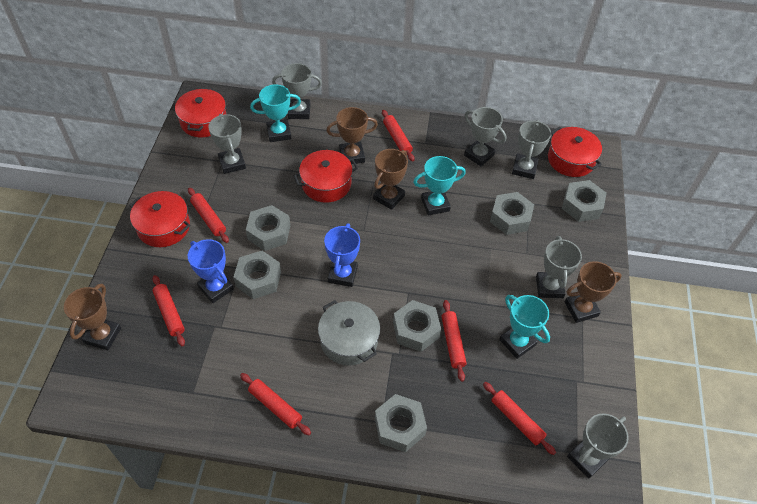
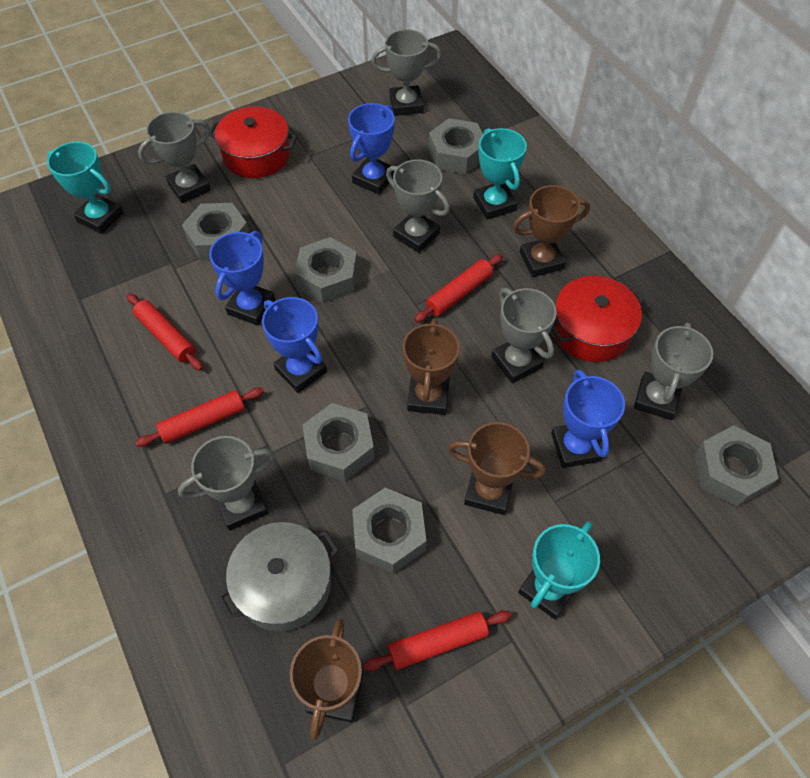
blue trophy: [188,239,234,303] [324,223,360,287] = 2 -> [209,231,275,326] [262,297,327,393] [348,103,395,195] [551,369,625,468] = 4
red pot: [129,191,190,247] [175,88,226,137] [294,150,358,203] [548,127,602,177] = 4 -> [209,106,297,178] [551,276,645,362] = 2
red rolling pin: [152,275,185,346] [188,188,229,243] [240,373,311,435] [382,110,414,161] [441,300,467,382] [483,382,556,455] = 6 -> [127,293,203,371] [135,387,264,447] [363,610,511,671] [414,254,503,322] = 4

